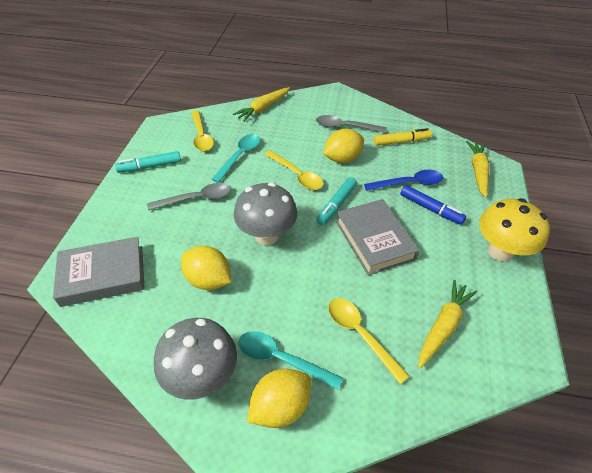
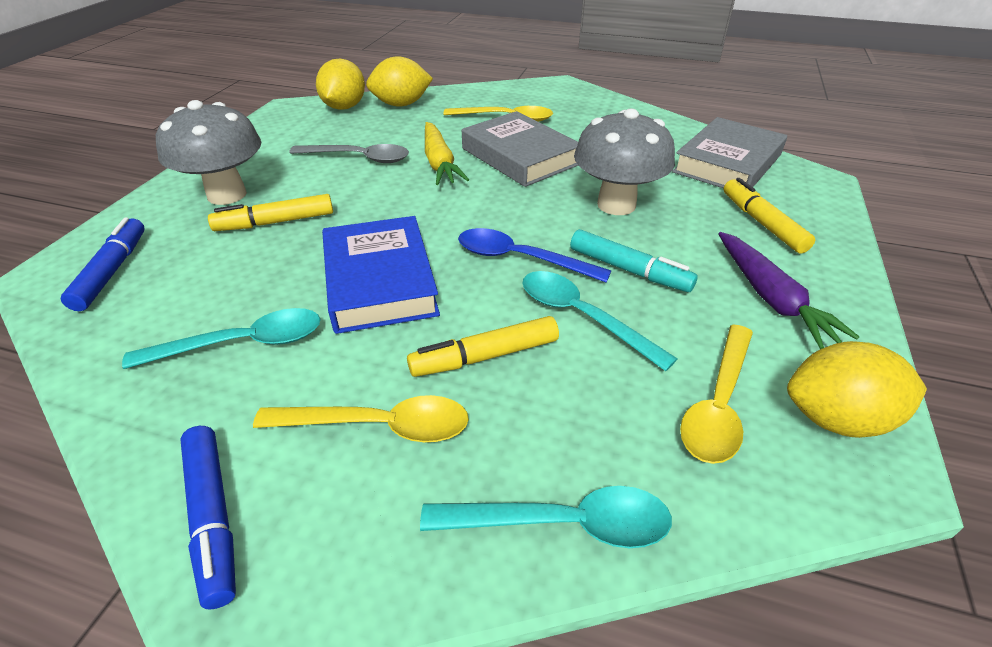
blue book: none = 0 -> [322,216,440,334] = 1
blue marker: [400,185,466,225] = 1 -> [61,217,145,311] [180,426,236,610] = 2
grey spoon: [147,183,231,210] [316,115,387,133] = 2 -> [289,144,409,163] = 1
purple carrot: none = 0 -> [718,232,860,349] = 1
turquoise marker: [115,151,181,173] [317,177,357,226] = 2 -> [570,229,698,292] = 1
turquoise spoon: [211,134,260,183] [239,331,343,390] = 2 -> [122,308,321,369] [420,486,672,548] [522,271,678,371] = 3
yellow carrot: [233,87,290,122] [419,280,477,369] [466,141,490,198] = 3 -> [425,122,469,185] = 1
yellow marker: [374,128,432,146] = 1 -> [208,194,333,231] [407,316,559,377] [723,178,815,253] = 3
yellow mushroom: [479,198,550,262] = 1 -> none = 0

